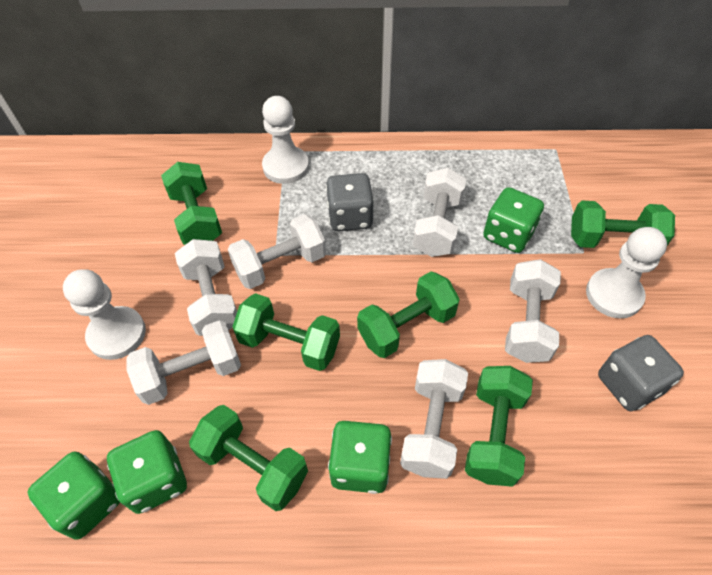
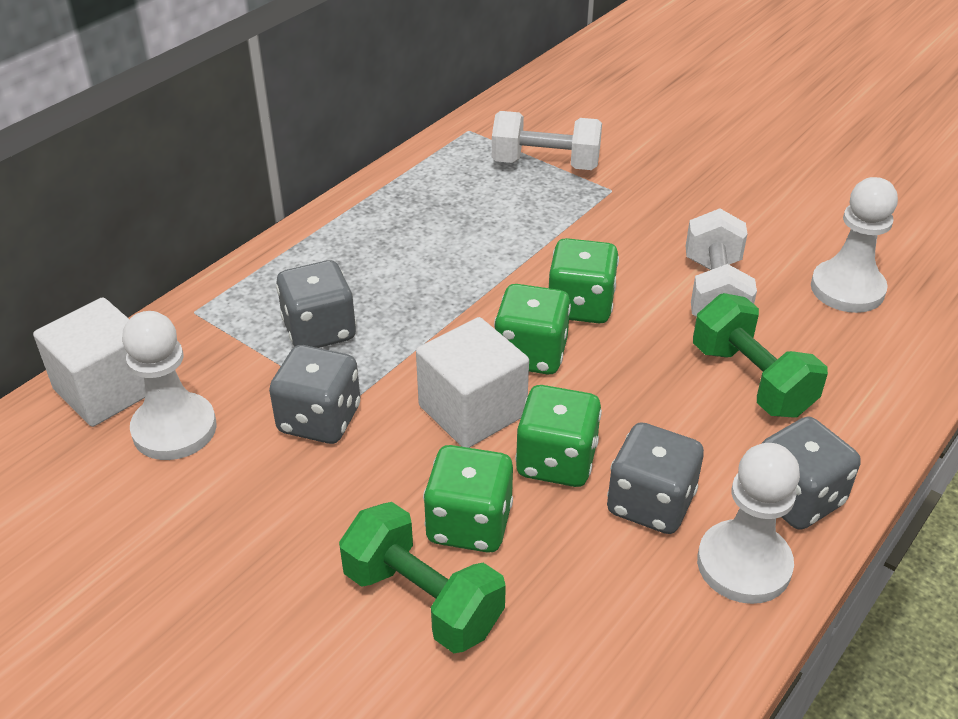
green dumbbell: [161,162,222,245] [189,405,308,511] [232,293,340,371] [357,272,460,358] [465,366,533,487] [571,201,675,248] = 6 -> [339,502,506,653] [693,293,828,417] = 2
grey dice: [326,173,374,231] [598,335,684,411] = 2 -> [269,345,360,444] [276,260,356,348] [607,422,704,534] [761,416,861,530] = 4
white cube: none = 0 -> [33,297,145,427] [416,317,529,448] = 2
white dumbbell: [127,320,241,405] [175,239,237,336] [228,214,326,289] [400,359,468,479] [413,168,466,257] [505,259,561,363] = 6 -> [492,111,602,170] [686,209,757,317] = 2

